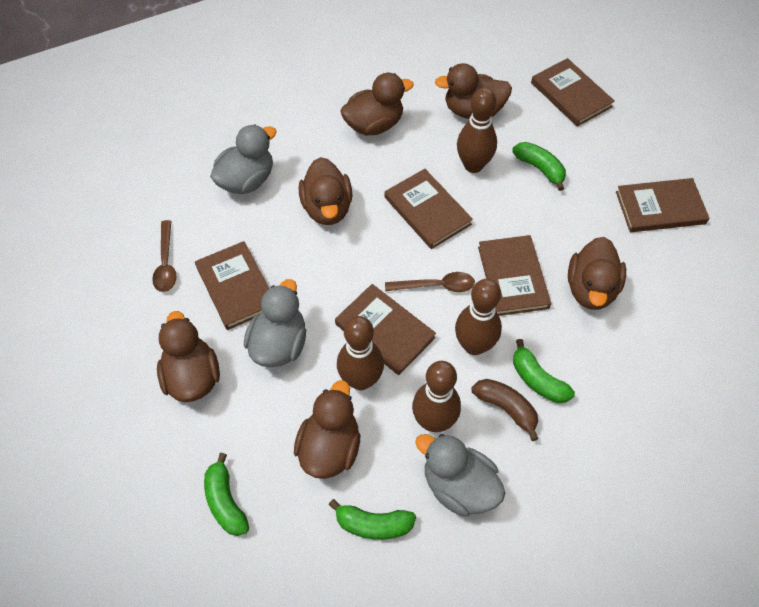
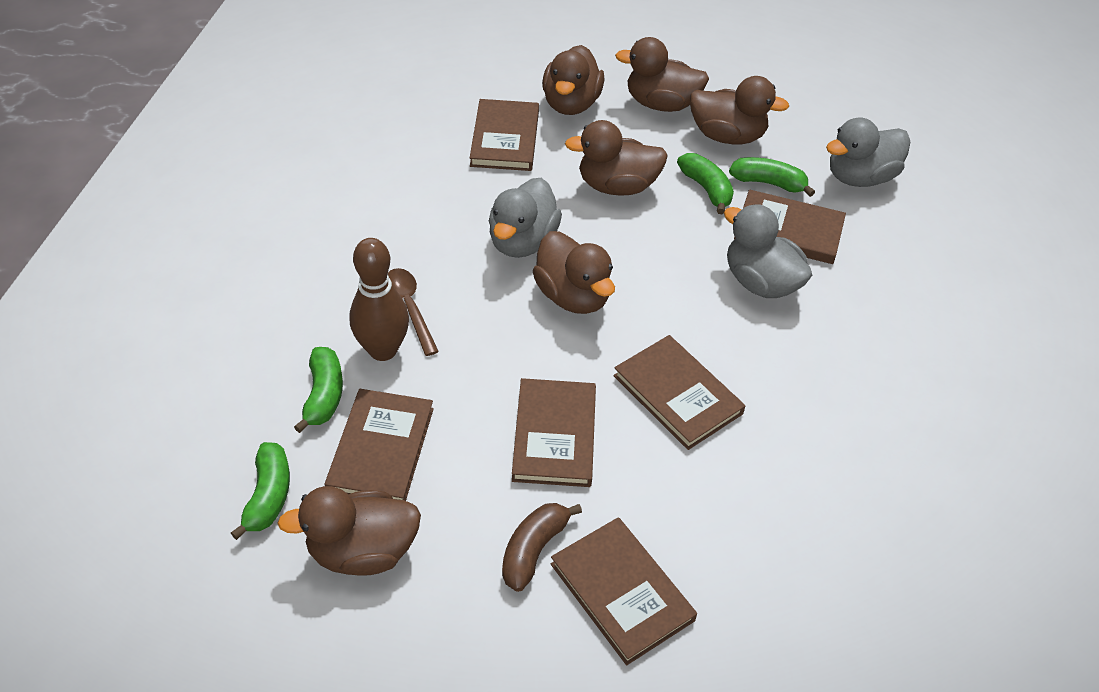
brown bowling pin: [337,316,384,390] [412,361,461,432] [455,279,502,355] [457,88,497,173] = 4 -> [350,238,409,361] = 1
brown spoon: [152,220,177,292] [385,272,475,292] = 2 -> [388,268,439,356] = 1

